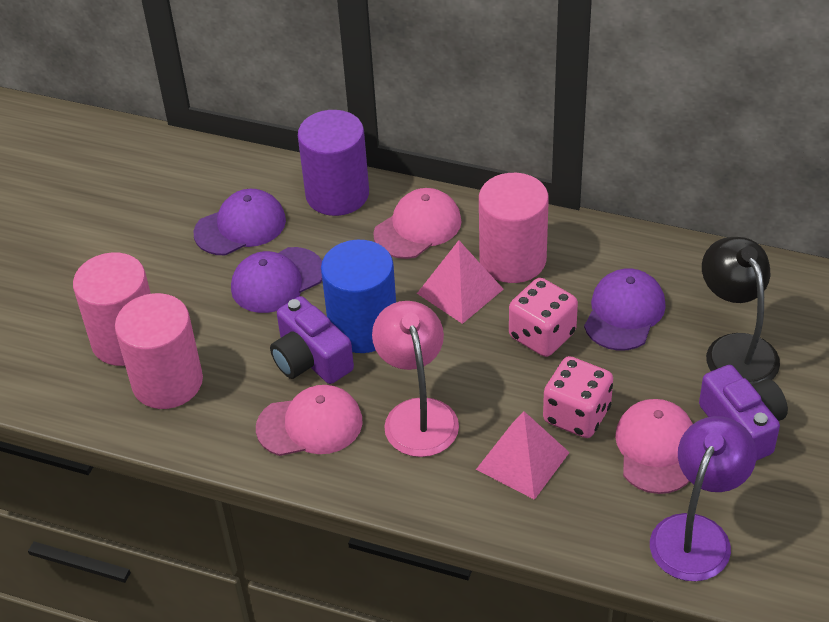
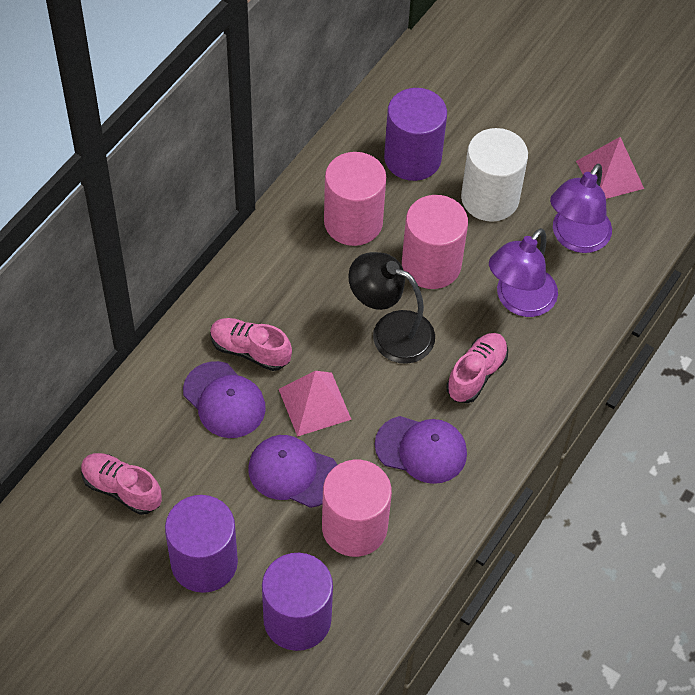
blue cylinder: [321,240,396,353] = 1 -> none = 0
pink cap: [256,385,362,456] [373,188,462,259] [615,399,693,494] = 3 -> none = 0
pink dice: [509,278,578,357] [543,356,613,438] = 2 -> none = 0
pink lamp: [372,301,459,457] = 1 -> none = 0
pink shoe: none = 0 -> [81,453,162,515] [210,318,292,371] [446,333,508,403] = 3
purple camera: [270,296,354,384] [699,365,788,461] = 2 -> none = 0
purple cylinder: [298,110,369,216] = 1 -> [165,495,238,593] [262,553,333,651] [384,88,447,181] = 3
purple lamp: [650,416,757,581] = 1 -> [489,228,558,317] [550,164,612,253] = 2
white cylinder: none = 0 -> [461,128,528,222] = 1

